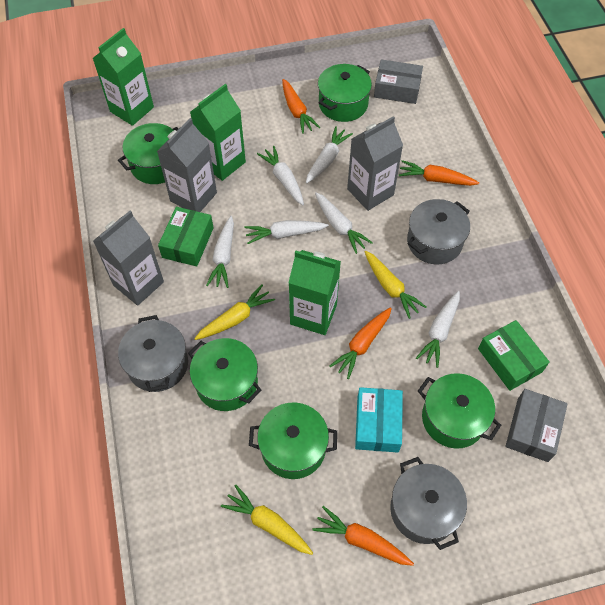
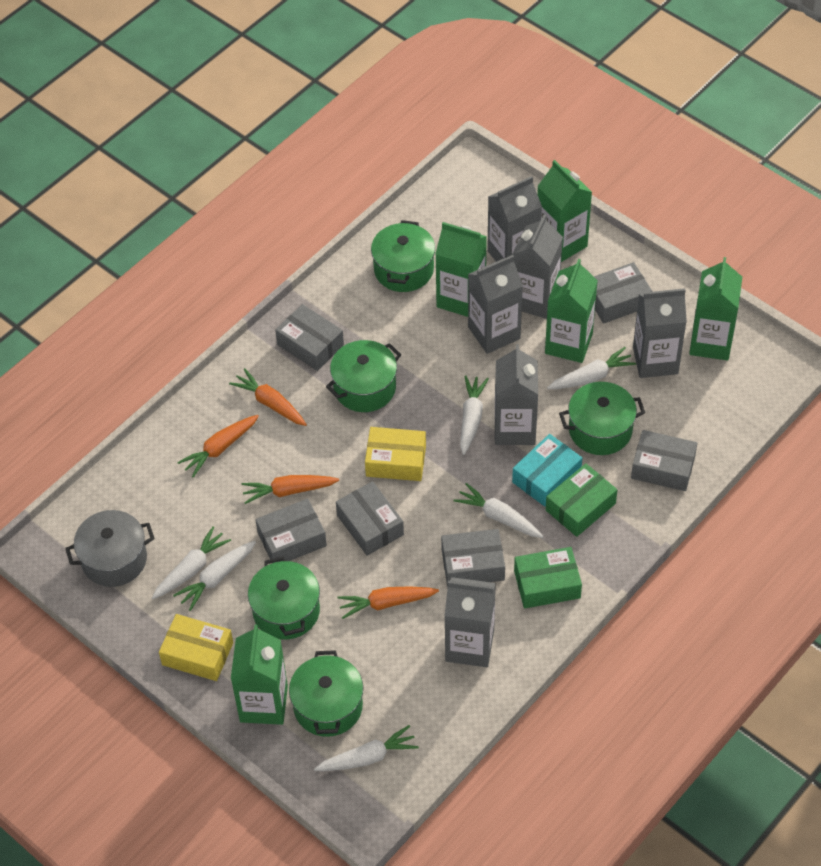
green carton: [93,28,154,126] [190,84,246,181] [288,250,341,335] = 3 -> [231,625,288,725] [435,222,487,317] [537,160,592,262] [545,259,598,363] [689,257,742,360] = 5
grey box: [374,59,423,104] [505,389,567,462] = 2 -> [255,499,327,563] [275,304,344,371] [336,481,404,556] [441,529,505,587] [594,262,653,324] [631,430,697,491] = 6
grey carton: [93,211,164,306] [157,118,217,212] [347,116,403,211] = 3 -> [445,577,496,667] [468,255,523,354] [487,176,542,262] [495,344,538,445] [512,214,563,319] [633,288,687,378] = 6
grey pot: [118,315,188,392] [390,457,467,550] [407,199,470,265] = 3 -> [65,510,155,587] = 1
yellow box: none = 0 -> [159,614,233,681] [365,427,426,481] = 2
yellow carrot: [194,285,275,340] [221,484,313,555] [365,251,426,319] = 3 -> none = 0

